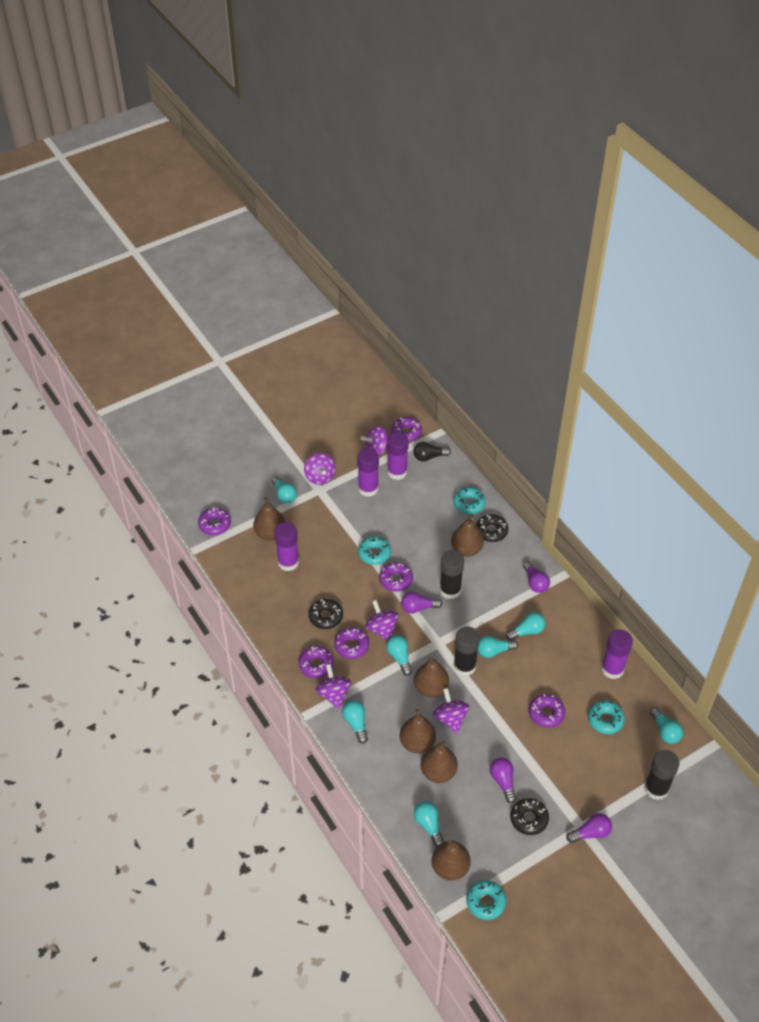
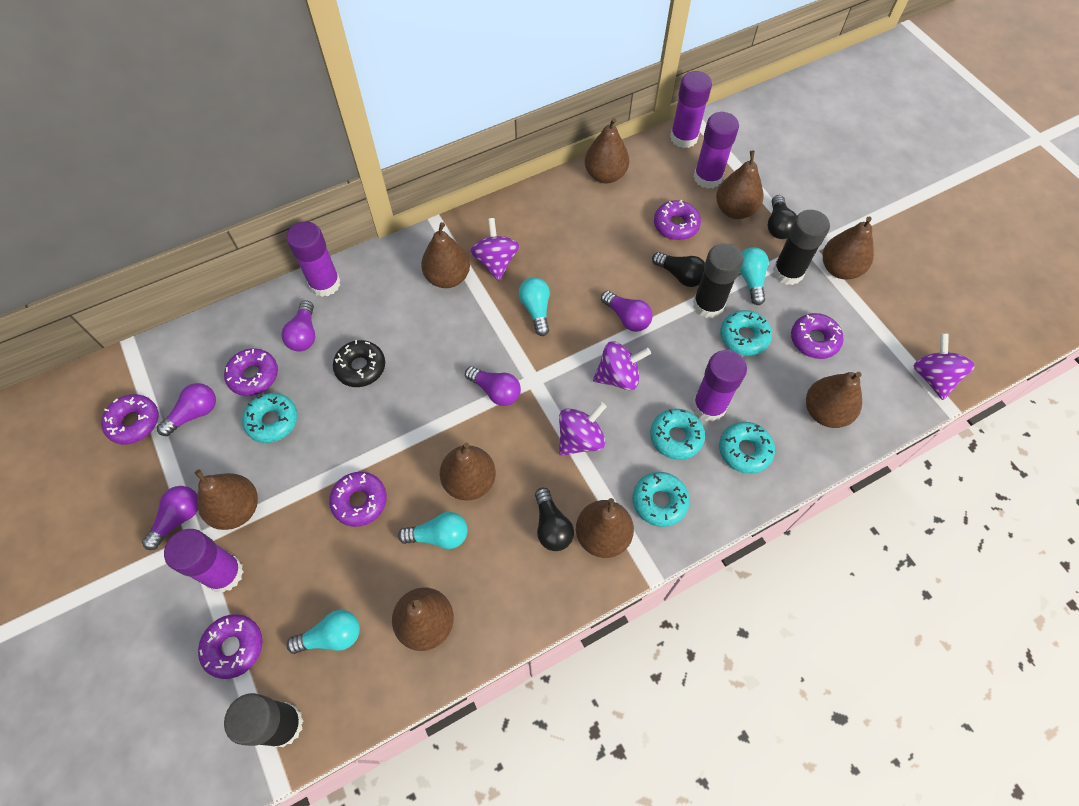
black donut: [309,599,343,629] [476,514,508,542] [510,798,549,835] = 3 -> [333,340,385,387] = 1
black light bulb: [413,442,451,462] = 1 -> [535,487,574,551] [652,252,705,287] [768,195,797,239] = 3
brown pear: [253,497,285,541] [400,709,436,753] [414,656,449,697] [421,740,458,783] [432,840,471,881] [451,514,484,557] = 6 -> [195,469,258,530] [392,587,454,651] [421,222,470,288] [440,442,496,501] [576,498,634,558] [585,118,629,183] [716,150,764,219] [806,372,862,428] [823,217,874,279] = 9
purple glue stick: [274,522,299,571] [357,448,379,497] [387,432,409,480] [601,629,633,679] = 4 -> [164,529,244,592] [286,222,340,297] [670,71,712,148] [693,112,739,189] [693,350,747,421] = 5
purple light bulb: [401,592,443,613] [490,758,516,803] [523,561,550,593] [566,813,612,843] = 4 -> [142,486,198,550] [157,383,216,436] [281,300,315,351] [465,366,521,406] [601,291,652,332] = 5
purple spinning top: [304,453,336,485] [316,664,351,709] [361,426,388,456] [365,600,399,641] [433,688,469,734] = 5 -> [470,218,519,281] [559,402,607,456] [593,342,651,390] [914,333,975,400] = 4
turquoise donut: [358,536,391,565] [453,487,486,514] [466,880,507,920] [588,701,625,734] = 4 -> [242,393,298,443] [633,472,690,527] [650,409,705,460] [719,422,775,474] [720,310,772,356] = 5
turquoise light bulb: [271,476,297,503] [342,700,368,744] [386,635,412,676] [414,801,444,847] [478,635,518,658] [506,612,546,640] [650,707,683,744] = 7 -> [286,610,360,654] [398,512,468,549] [518,277,550,336] [740,247,769,305] = 4

